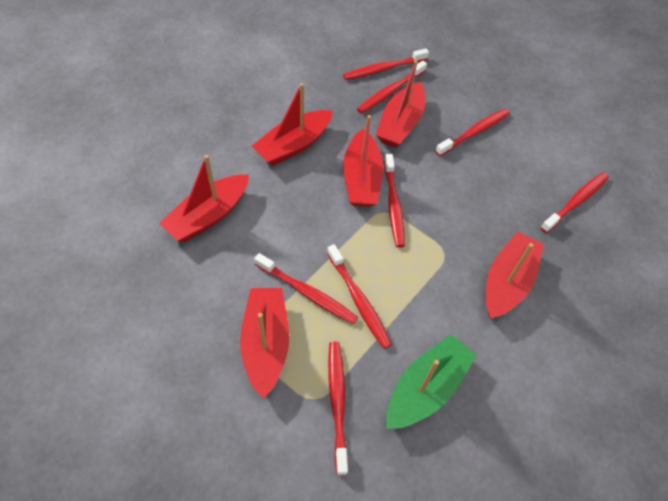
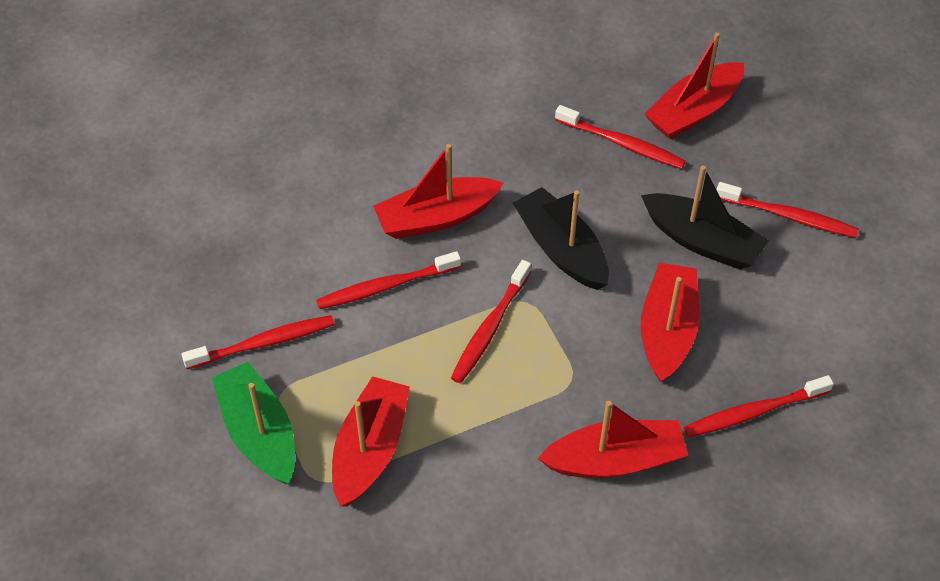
black boat: none = 0 -> [513,187,609,290] [641,166,769,270] = 2
red boat: [159,155,249,242] [240,288,289,399] [251,83,333,166] [343,115,383,207] [376,60,425,148] [486,232,544,319] = 6 -> [332,376,410,507] [373,144,504,239] [537,401,688,478] [641,263,700,383] [644,32,744,139] = 5
red toothbrush: [254,253,358,325] [327,244,392,349] [328,342,348,475] [343,48,429,80] [357,61,427,114] [384,154,405,248] [435,109,510,156] [540,172,609,233] = 8 -> [181,315,335,369] [316,251,461,309] [451,260,531,383] [555,105,686,169] [684,375,834,437] [717,182,859,238] = 6

